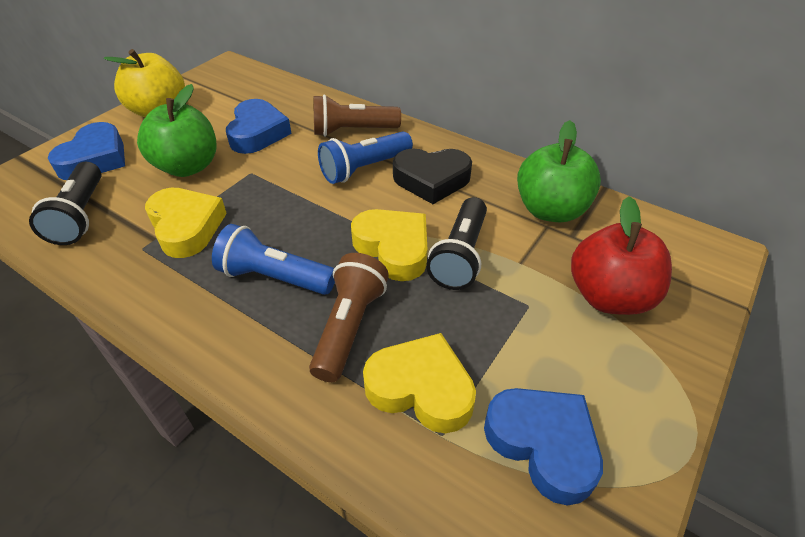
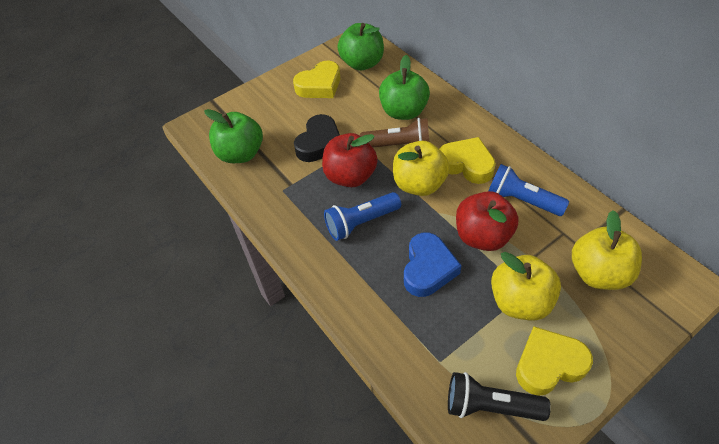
black flashlight: [29,162,101,245] [426,197,487,290] = 2 -> [448,372,551,421] = 1
blue heart: [48,122,125,180] [226,99,292,154] [484,388,603,506] = 3 -> [404,233,462,297] = 1
brown flashlight: [309,253,389,382] [313,94,401,137] = 2 -> [360,118,429,148] = 1
green apple: [137,84,216,177] [517,120,601,222] = 2 -> [204,109,263,163] [337,23,384,70] [379,55,430,120] = 3
red apple: [571,196,672,315] = 1 -> [322,133,378,187] [456,191,519,251] = 2
yellow apple: [104,49,185,117] = 1 -> [393,141,450,196] [491,252,561,321] [572,210,642,290] = 3

